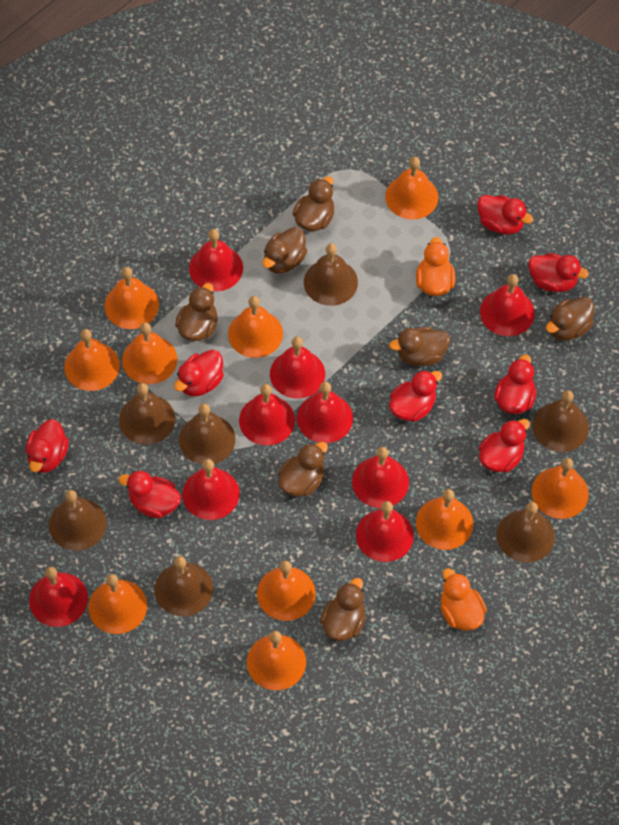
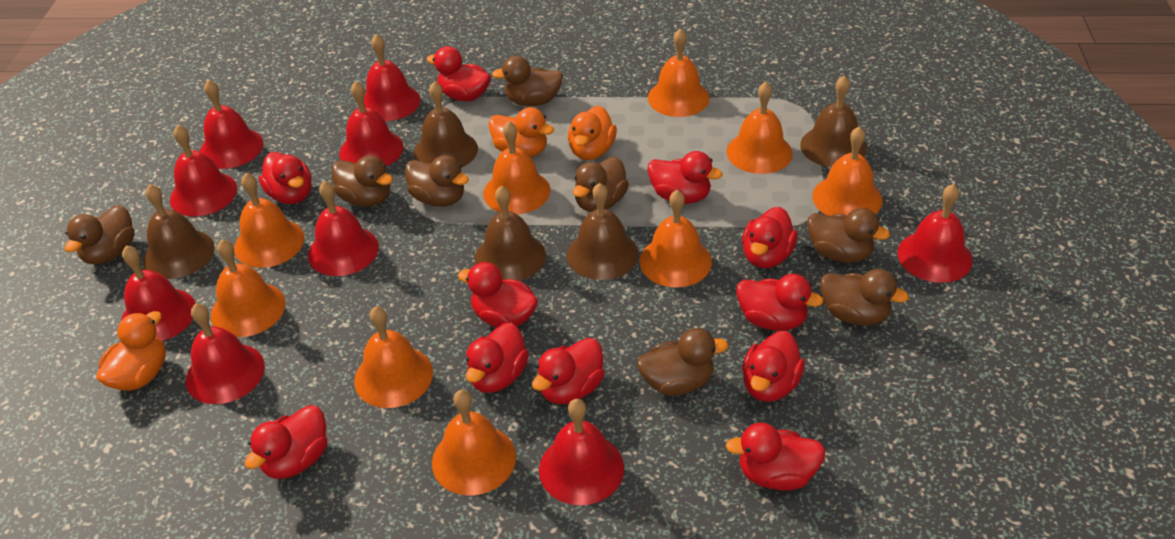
brown bell: [49,490,106,551] [119,383,175,445] [155,556,213,617] [179,403,235,464] [304,243,358,306] [497,502,555,563] [533,390,589,452] = 7 -> [143,184,215,279] [414,81,478,168] [475,185,546,281] [567,183,638,280] [800,76,867,168] = 5
brown duck: [175,283,218,341] [262,227,307,273] [278,442,328,497] [293,177,334,231] [320,578,366,641] [389,327,450,366] [546,297,594,341] = 7 -> [65,205,135,265] [331,155,393,207] [405,155,469,207] [492,56,563,106] [573,157,629,212] [637,328,729,396] [807,208,890,263] [820,269,909,326] = 8
orange bell: [64,329,120,391] [88,574,147,634] [105,267,159,329] [122,322,178,384] [228,296,283,358] [247,631,306,690] [257,561,316,621] [385,157,438,220] [416,489,473,550] [531,458,589,519] = 10 -> [211,239,286,337] [234,173,304,268] [354,306,433,408] [432,390,516,496] [483,121,550,214] [639,190,712,288] [648,28,710,117] [726,82,793,174] [813,126,883,216] = 9
orange duck: [416,237,455,296] [441,568,487,631] = 2 -> [96,311,166,391] [489,107,554,157] [568,106,617,160] = 3
red duck: [26,419,69,473] [119,471,181,518] [174,349,224,397] [389,370,442,422] [477,195,533,234] [479,419,530,473] [494,354,536,414] [528,253,589,292] = 8 -> [244,405,328,479] [259,152,311,204] [426,46,491,101] [458,262,538,328] [466,323,529,393] [532,338,605,404] [648,151,723,204] [725,423,825,491] [736,274,823,331] [742,207,798,268] [742,331,805,402] = 11

